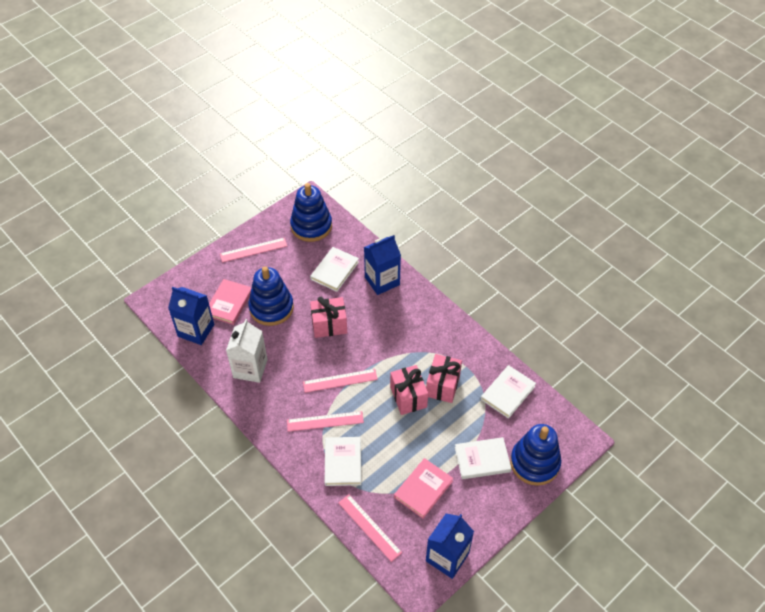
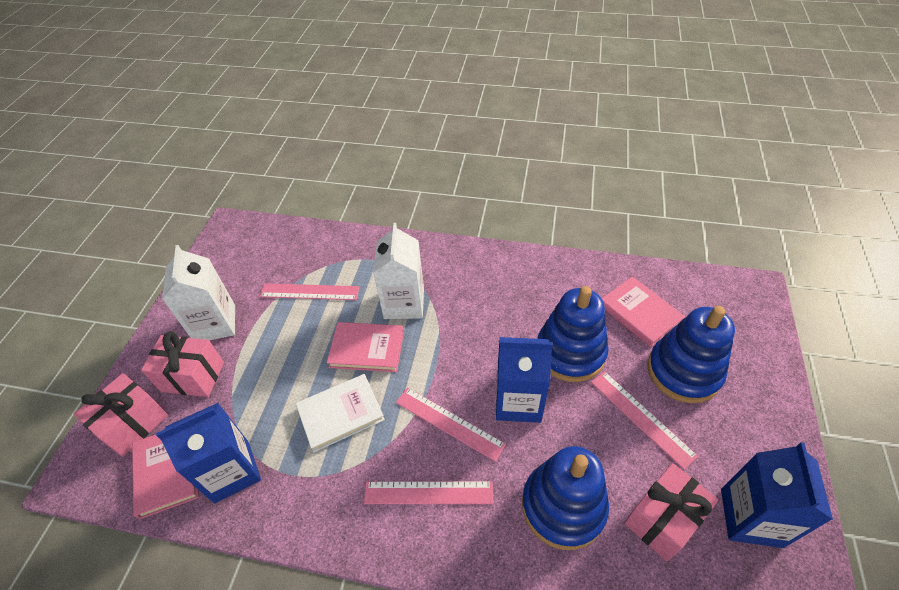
pink book: [209,279,252,325] [394,458,453,518] = 2 -> [132,435,199,519] [327,322,404,372] [602,276,685,347] = 3
white book: [310,247,359,292] [325,437,361,486] [455,437,512,479] [481,365,536,419] = 4 -> [296,374,385,452] = 1
white carton: [226,319,268,383] = 1 -> [162,245,235,340] [373,223,424,319] = 2

